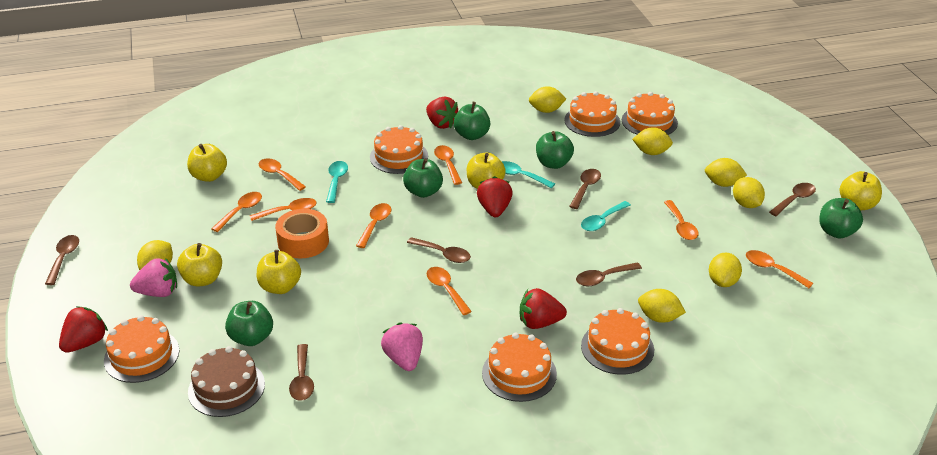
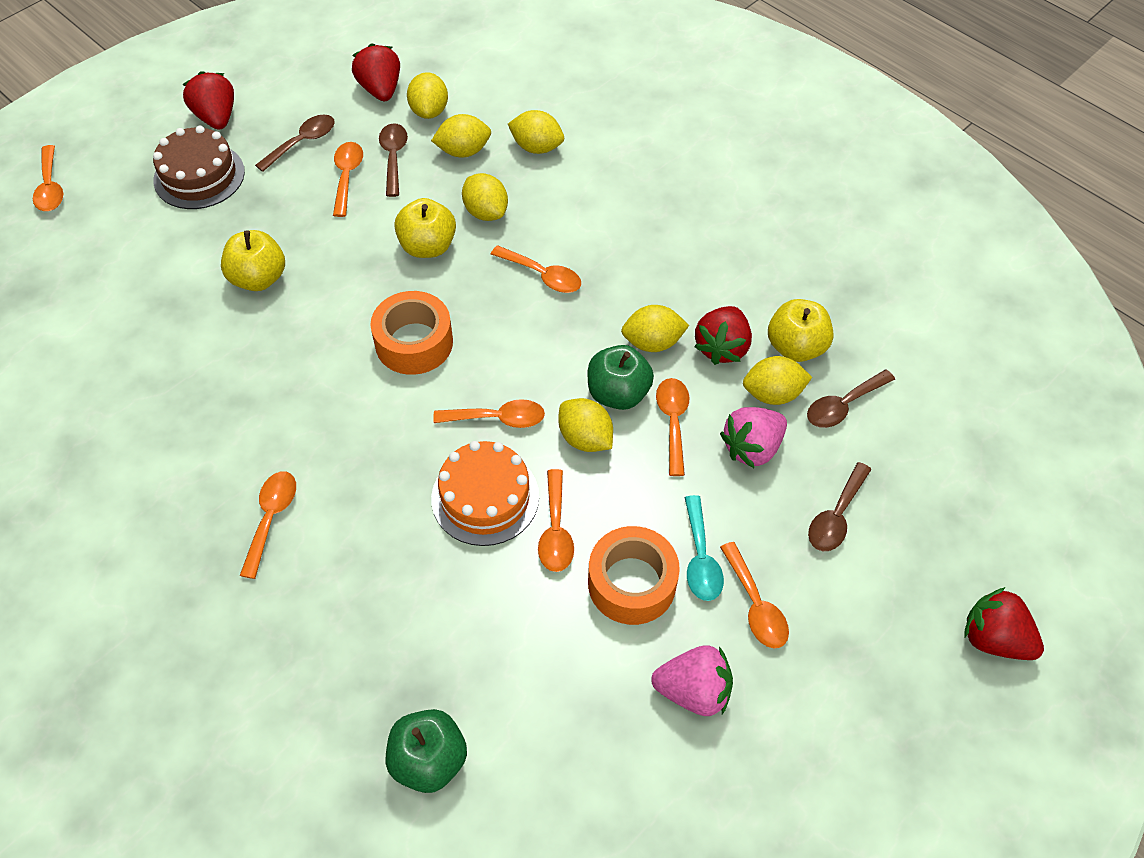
brown spoon: [45,235,79,285] [289,344,314,401] [407,237,471,263] [569,169,601,209] [576,262,642,286] [769,183,816,216] = 6 -> [255,114,335,172] [379,123,408,197] [807,370,895,428] [808,462,872,551] = 4
green apple: [225,301,273,346] [403,158,443,198] [454,102,490,140] [536,131,574,169] [819,198,863,238] = 5 -> [386,709,467,793] [588,345,654,410] = 2
orange cake: [104,315,179,383] [370,125,428,174] [482,333,557,402] [564,91,620,137] [581,308,654,375] [622,92,678,135] = 6 -> [431,441,539,546] = 1
orange tape: [275,209,329,259] = 1 -> [371,291,453,375] [588,526,680,625] = 2
turquoise spoon: [326,161,348,203] [502,161,555,188] [581,201,631,231] = 3 -> [685,495,724,601] = 1
yellow apple: [177,243,222,287] [187,144,227,182] [257,250,301,294] [467,152,506,189] [840,171,882,210] = 5 -> [221,230,285,291] [394,198,456,258] [768,299,834,362] = 3

